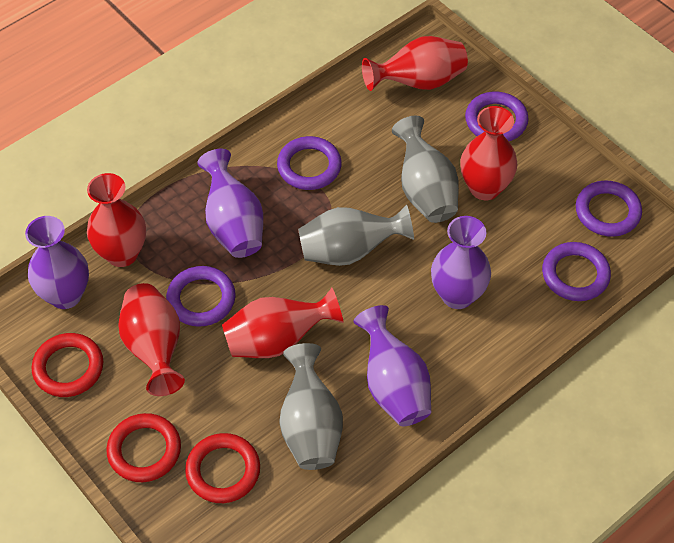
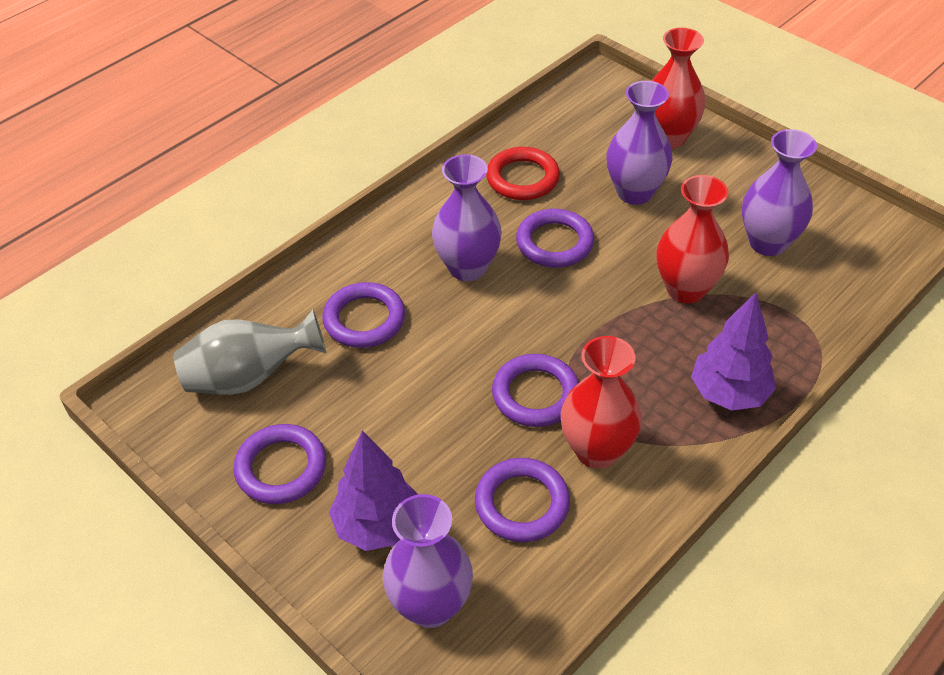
grey vase: [279,343,343,470] [298,205,414,266] [392,116,459,223] = 3 -> [173,310,326,395] = 1
purple tree: none = 0 -> [329,431,419,551] [691,292,776,411] = 2
red ring: [31,333,103,397] [106,413,181,482] [185,433,260,503] = 3 -> [486,147,560,200] = 1
red vase: [87,173,146,267] [118,283,185,396] [222,288,344,358] [362,36,468,91] [460,106,517,200] = 5 -> [561,336,642,469] [652,28,706,149] [657,175,729,303] = 3

